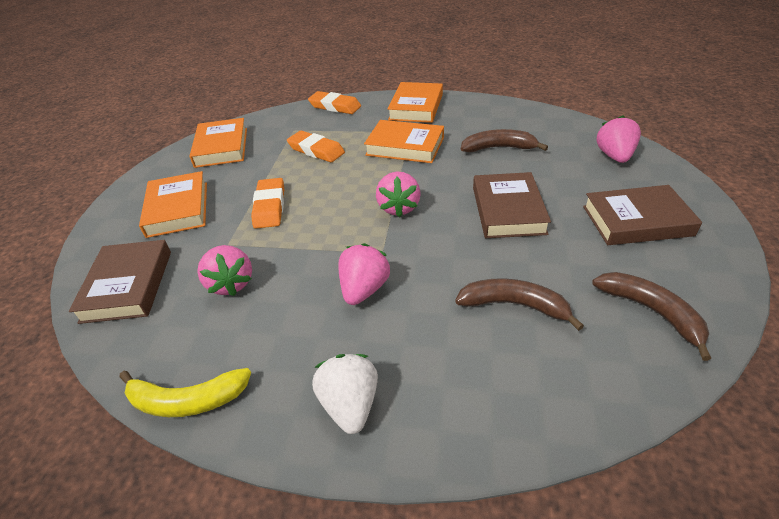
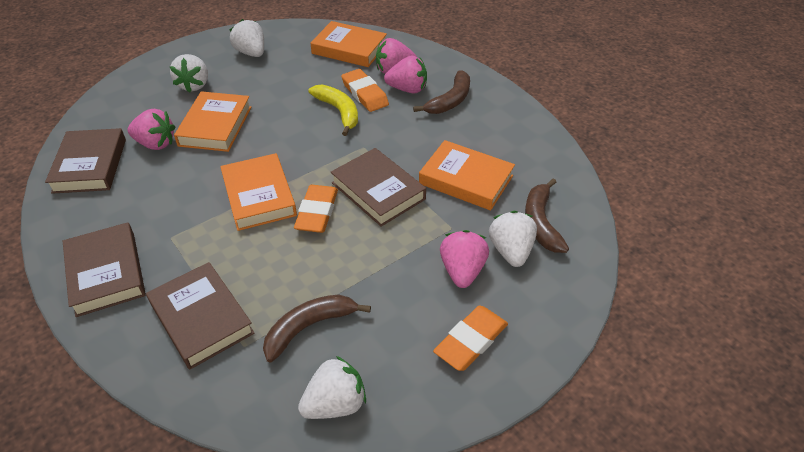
brown book: [69,240,171,324] [473,172,551,238] [583,185,702,245] = 3 -> [45,128,126,194] [63,222,146,317] [146,262,255,370] [331,148,426,227] = 4
white strawberry: [312,354,378,434] = 1 -> [170,54,208,93] [230,19,264,57] [298,356,366,419] [489,211,537,267] = 4

